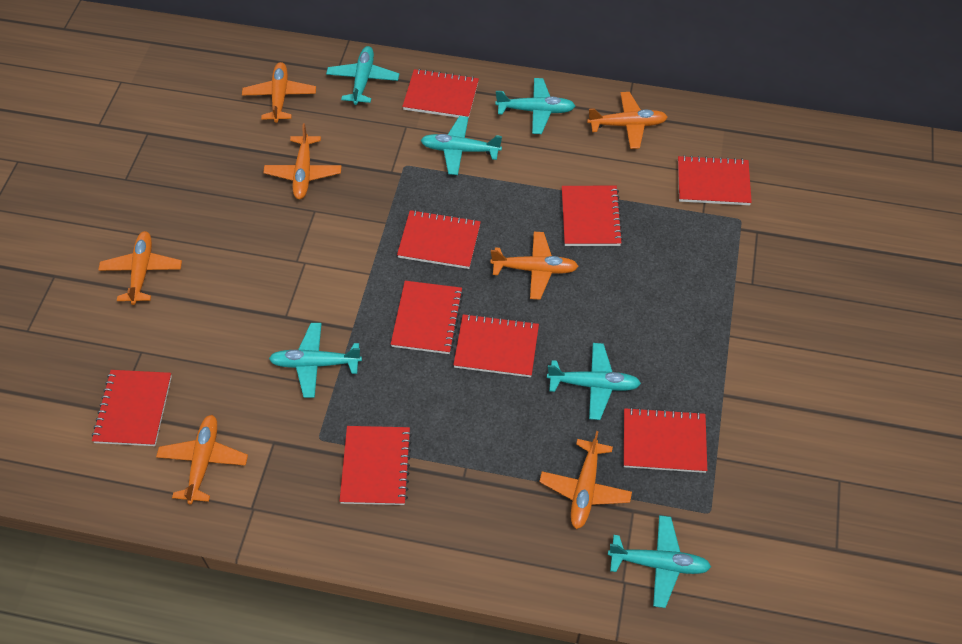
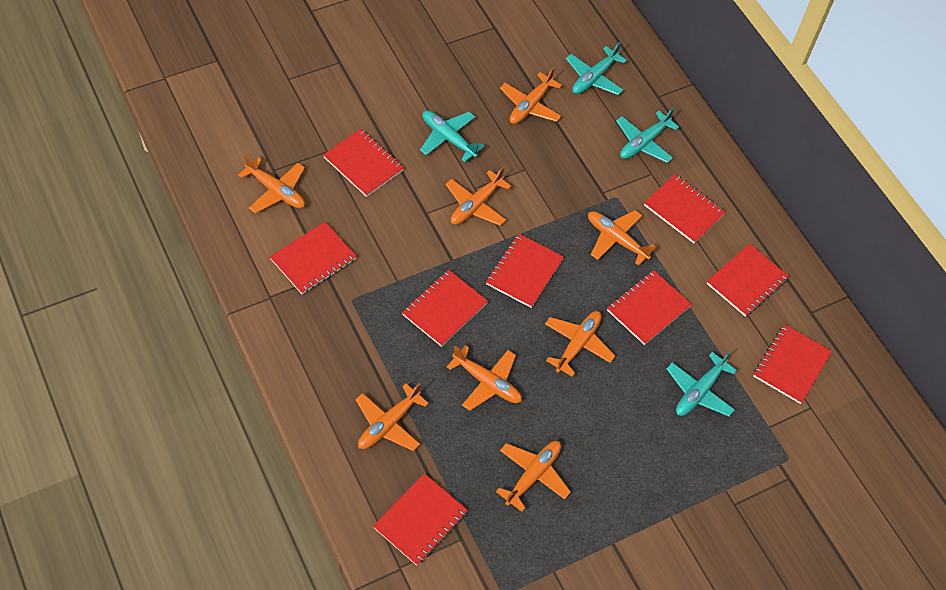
orange plane: [98,231,182,305] [156,415,248,504] [242,62,316,123] [263,123,341,199] [490,232,579,299] [539,431,632,529] [587,92,668,149] = 7 -> [238,155,305,213] [356,383,429,451] [446,167,511,225] [447,345,522,411] [496,441,571,512] [500,67,562,124] [545,311,615,377] [588,210,656,266] = 8
turquoise plane: [269,323,362,398] [326,46,399,105] [420,116,502,175] [495,78,575,134] [547,343,641,420] [608,515,711,608] = 6 -> [420,111,484,162] [566,42,627,95] [616,108,679,163] [666,351,737,416] = 4

